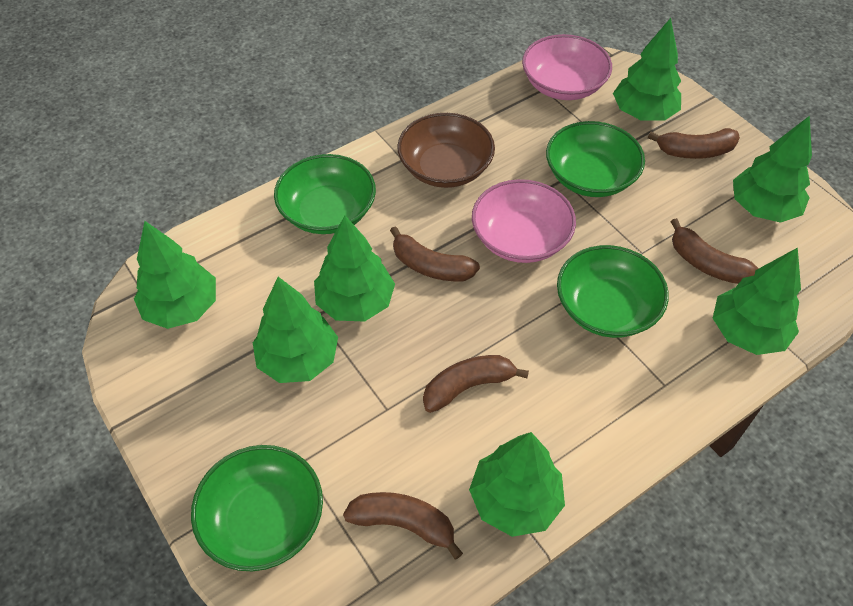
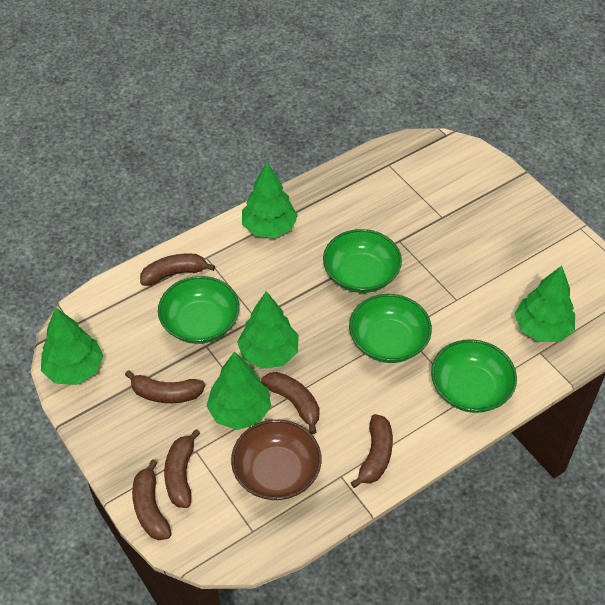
brown banana: [343,492,463,559] [390,226,480,281] [423,355,529,413] [648,128,740,159] [671,218,759,284] = 5 -> [125,370,205,403] [132,459,172,540] [140,253,215,286] [164,429,200,508] [261,372,320,434] [351,414,393,488] = 6
green tree: [134,221,216,329] [253,277,338,383] [314,216,395,322] [469,432,565,537] [613,18,681,121] [713,248,801,355] [733,116,812,223] = 7 -> [41,307,104,385] [207,351,271,430] [237,291,299,369] [242,162,298,238] [515,266,575,342] = 5
pink bowl: [472,179,576,263] [522,34,612,100] = 2 -> none = 0

